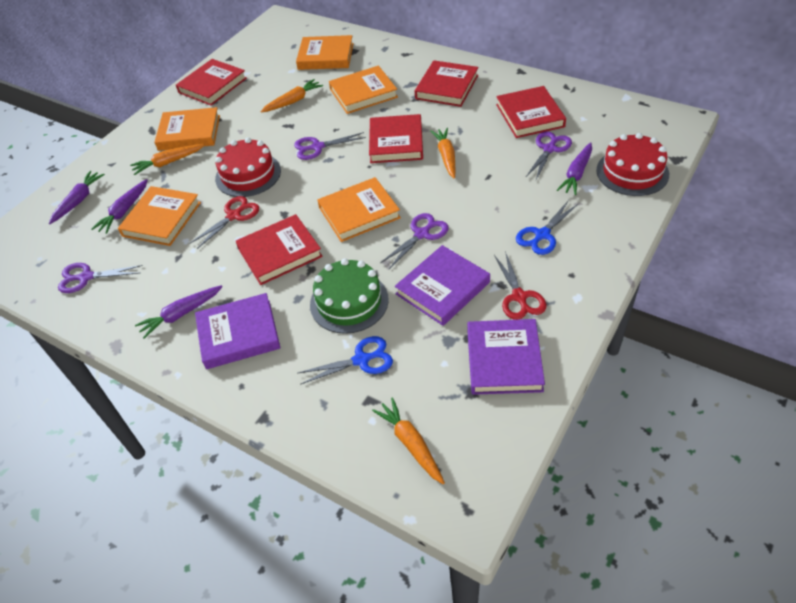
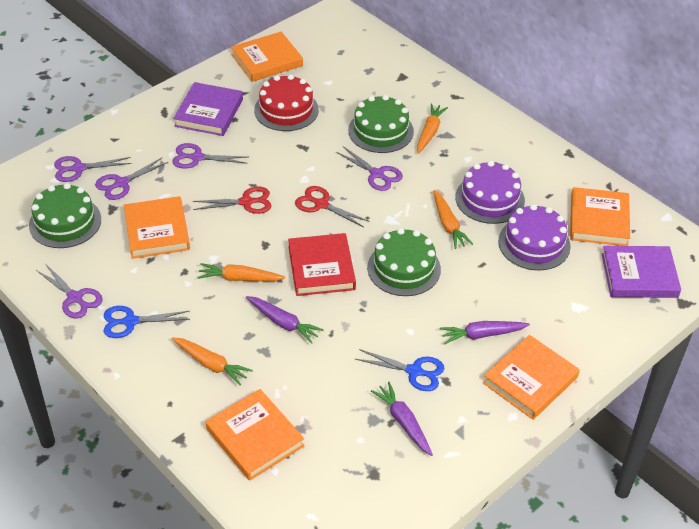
green cake: [310,258,389,334] = 1 -> [29,183,101,248] [348,95,414,153] [367,228,441,296] = 3
purple book: [195,293,281,369] [395,245,490,326] [467,319,545,395] = 3 -> [173,82,243,136] [602,246,681,298] = 2
purple cake: none = 0 -> [455,161,525,224] [498,204,571,270] = 2
purple carrot: [49,171,105,224] [92,179,148,234] [135,285,223,339] [557,142,592,195] = 4 -> [246,296,324,344] [371,382,433,456] [440,321,530,344] = 3
purple scissors: [58,263,143,293] [294,132,366,160] [380,213,449,269] [526,132,572,180] = 4 -> [36,264,103,318] [54,156,132,182] [95,157,168,200] [172,143,248,169] [336,146,403,191] = 5
red book: [176,59,247,106] [236,214,323,285] [369,114,423,163] [415,60,478,107] [496,86,566,138] = 5 -> [288,233,356,296] = 1
red cake: [215,138,281,197] [596,133,669,196] = 2 -> [254,74,319,131] = 1

